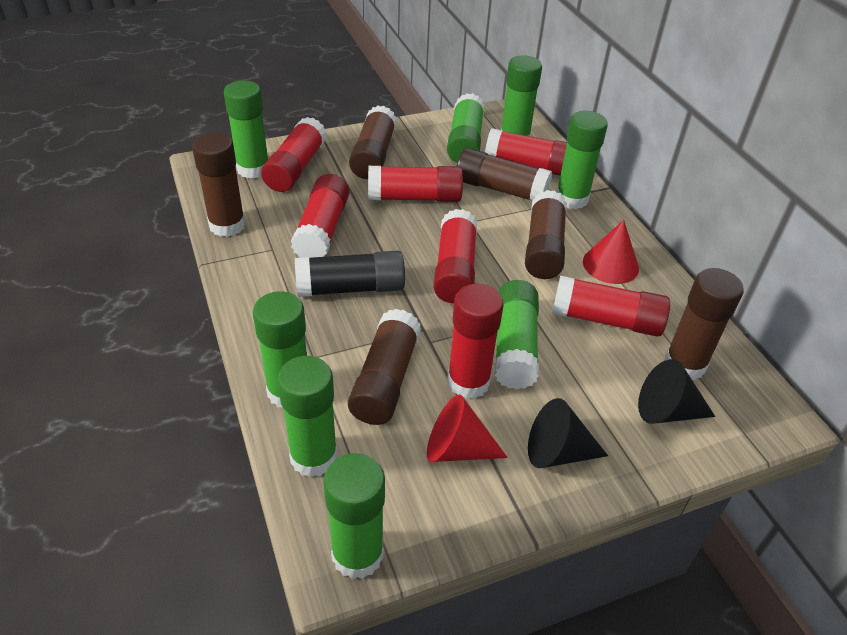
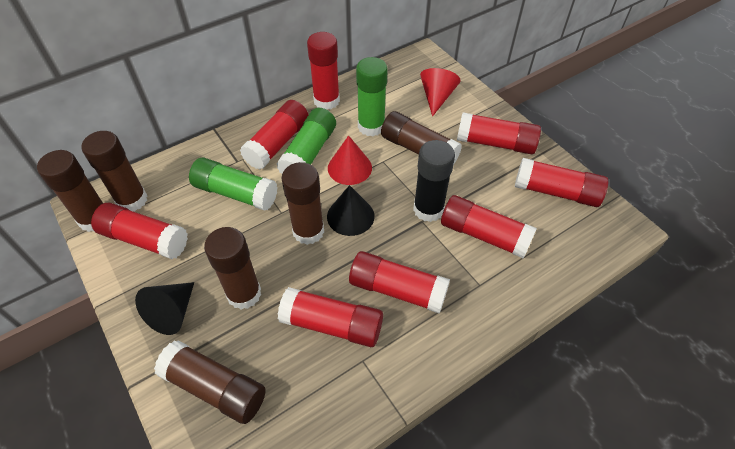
green glue stick: [224,80,269,179] [253,291,307,407] [277,356,337,478] [323,453,385,579] [447,93,484,163] [495,280,539,390] [501,55,542,136] [556,111,608,209] = 8 -> [189,158,278,211] [277,108,336,174] [356,57,388,136] = 3
red glue stick: [261,117,327,192] [291,174,349,258] [368,166,463,202] [433,209,477,303] [447,284,504,399] [485,128,567,176] [552,276,670,337] = 7 -> [91,202,188,259] [240,100,309,169] [278,287,383,347] [307,32,340,110] [349,251,450,314] [441,195,537,259] [457,112,541,154] [515,158,608,207] = 8

